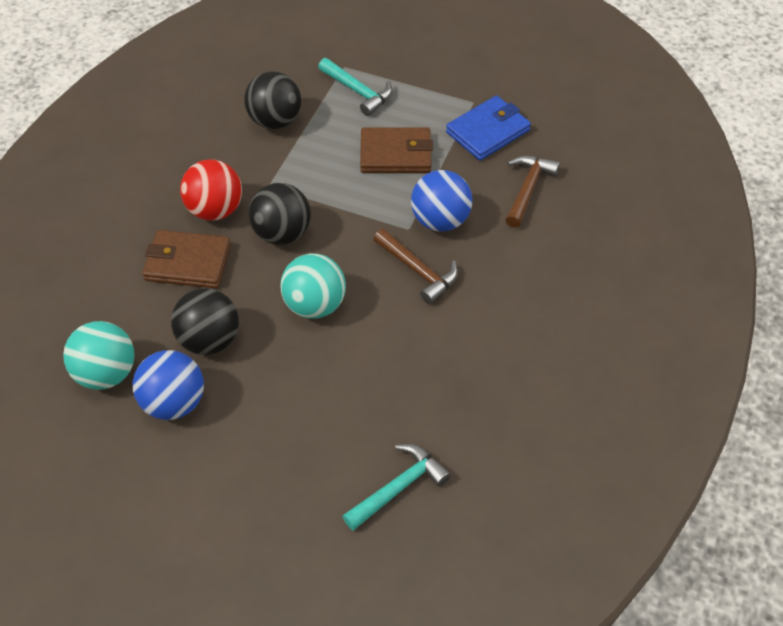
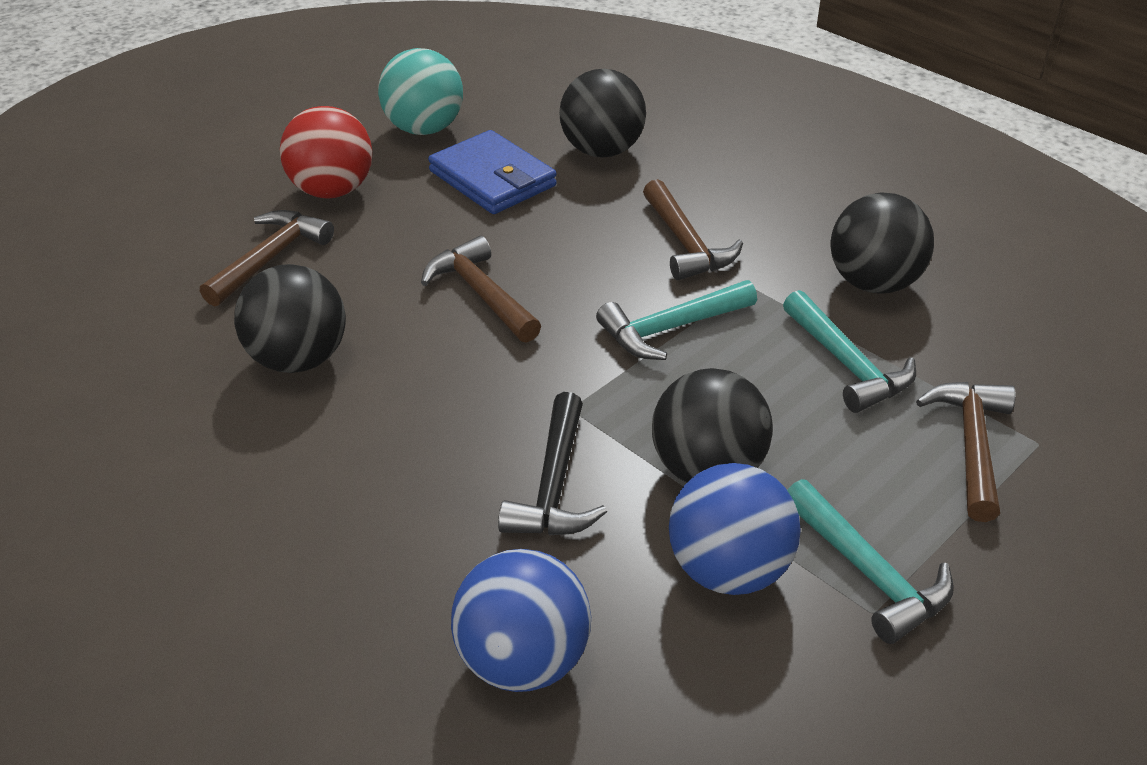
black ball: [171,288,239,355] [244,71,301,129] [248,183,311,245] = 3 -> [234,264,346,373] [559,69,646,158] [652,368,773,482] [830,192,934,294] = 4
black hammer: none = 0 -> [498,392,607,536] = 1
brown hammer: [373,229,458,304] [506,155,560,228] = 2 -> [200,210,334,306] [421,236,541,343] [643,179,743,280] [916,382,1016,522] = 4
brown wallet: [142,230,231,288] [360,127,433,173] = 2 -> none = 0
turquoise ball: [63,321,135,390] [280,253,346,319] = 2 -> [378,48,463,135] = 1
turquoise hammer: [318,58,393,116] [342,444,451,531] = 2 -> [596,280,757,360] [783,290,916,413] [787,479,954,644] = 3

